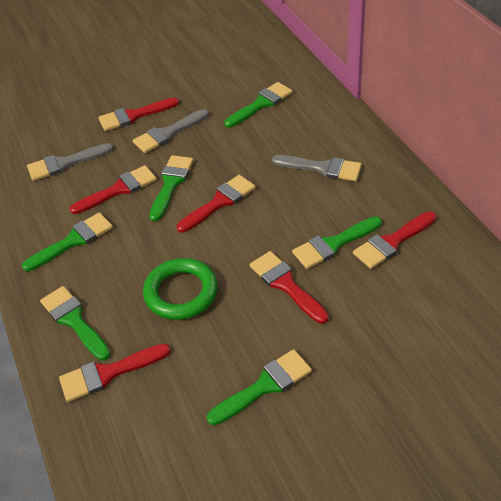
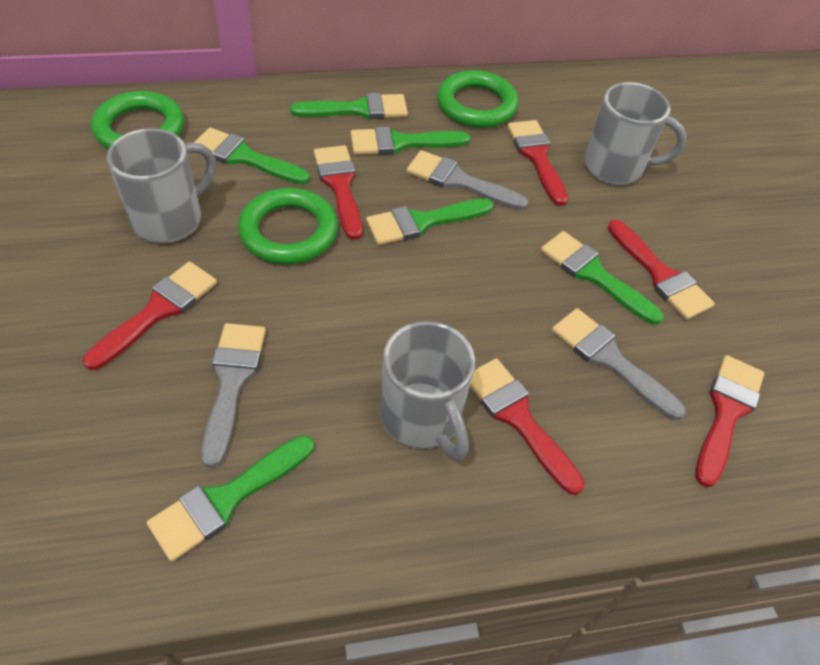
green ring: [143,258,218,320] = 1 -> [91,91,184,149] [238,188,338,264] [437,70,519,128] = 3
grey mug: none = 0 -> [107,128,216,243] [380,321,475,460] [584,82,687,185] = 3

